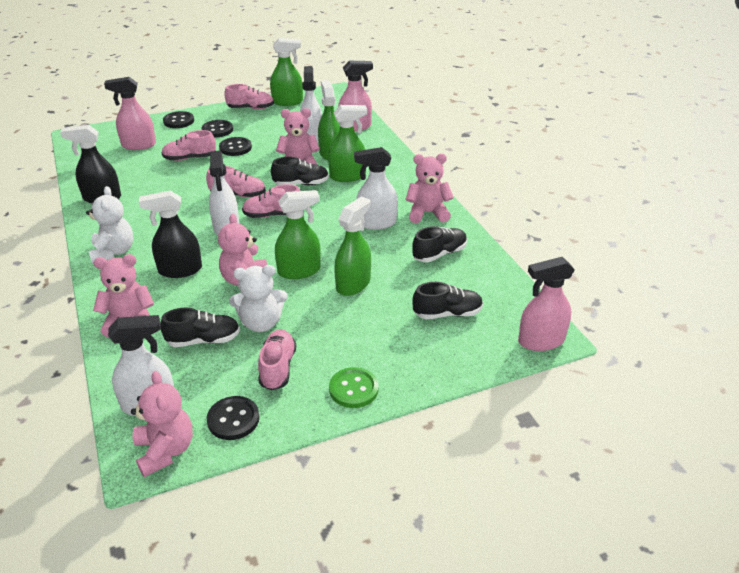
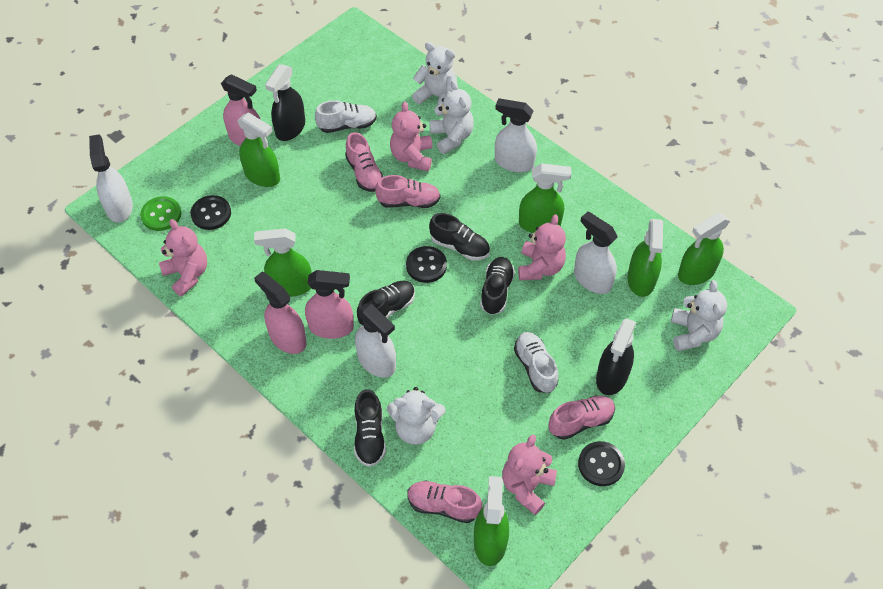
black button: [163,111,194,128] [201,120,233,138] [207,396,259,440] [219,137,252,156] = 4 -> [191,195,231,230] [406,246,447,283] [578,441,625,486] = 3
green spray bottle: [270,38,303,106] [275,190,321,279] [318,80,340,160] [328,105,367,182] [334,196,371,296] = 5 -> [237,112,280,187] [254,228,312,297] [474,476,509,566] [519,163,571,233] [627,219,663,297] [678,213,730,285] = 6
pink shoe: [161,130,216,161] [206,166,266,198] [224,84,274,109] [242,184,300,218] [258,329,296,390] = 5 -> [345,132,383,192] [375,175,441,208] [408,481,482,523] [549,395,615,440] = 4
pink teddy bear: [93,254,154,338] [131,371,193,477] [218,214,267,287] [276,108,320,165] [406,154,454,223] = 5 -> [159,219,207,296] [390,101,433,171] [502,435,557,515] [518,214,566,280] = 4
white shoe: none = 0 -> [315,100,377,133] [514,332,558,393] = 2
white teddy bear: [86,186,133,264] [229,265,287,332] = 2 -> [387,387,445,445] [412,42,457,106] [430,81,474,154] [671,280,727,351] = 4

